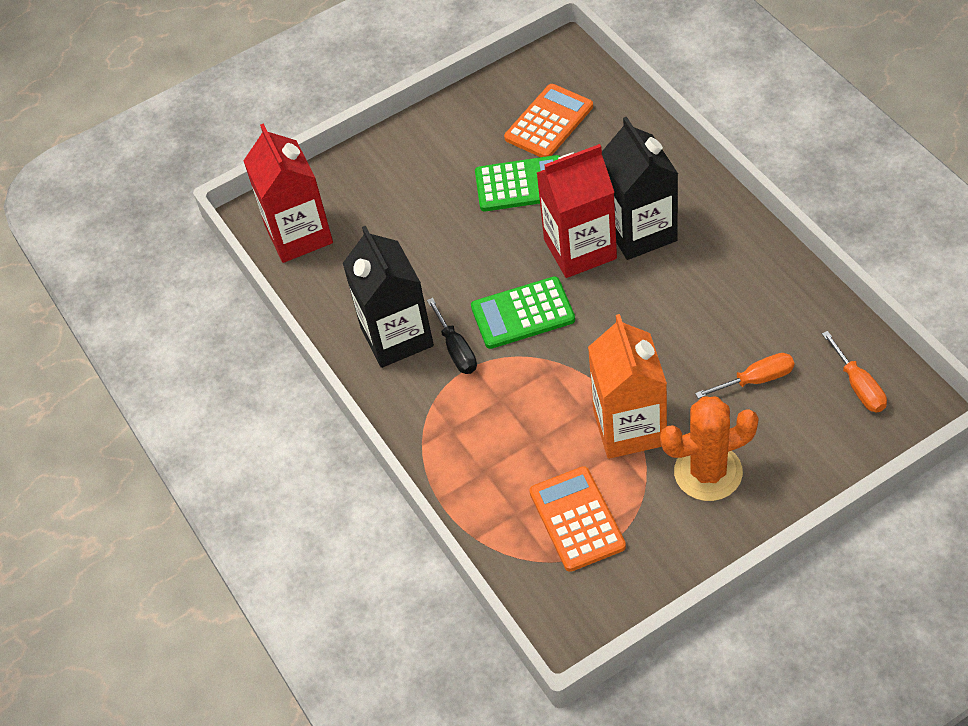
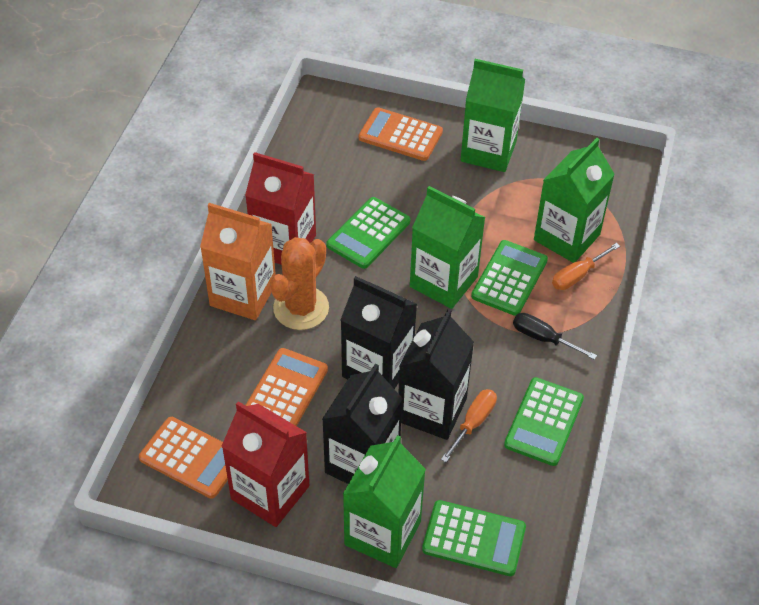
black carton: [342,225,434,368] [602,117,678,260] = 2 -> [322,364,403,484] [340,276,417,389] [398,309,474,440] = 3
green calculator: [471,276,575,349] [475,155,561,211] = 2 -> [326,197,411,269] [422,500,526,576] [471,240,548,316] [504,377,584,466] = 4
green carton: none = 0 -> [343,435,426,568] [410,186,486,309] [461,59,526,172] [534,138,615,263] = 4
orange calculator: [504,84,593,157] [529,466,626,572] = 2 -> [139,417,228,499] [245,348,328,426] [359,107,443,161] = 3

